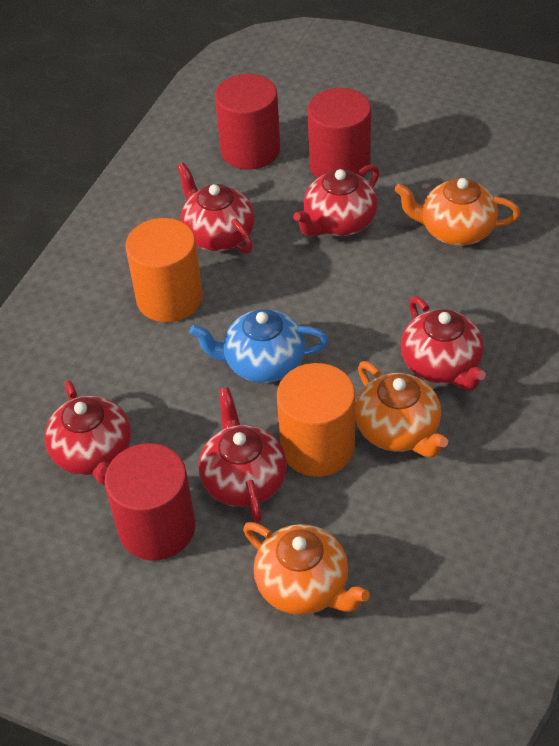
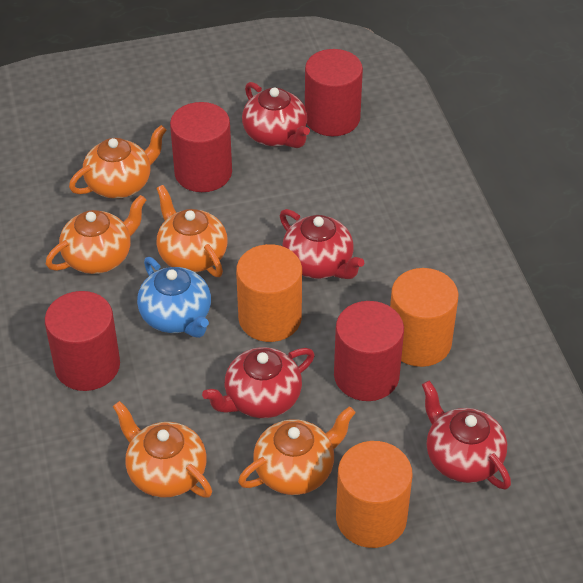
orange cylinder: [125,218,203,322] [277,363,355,477] = 2 -> [236,244,302,342] [336,441,412,548] [390,268,458,367] = 3
orange teapot: [243,522,370,615] [355,361,448,458] [394,178,520,246] = 3 -> [46,195,146,274] [69,125,167,199] [113,401,212,498] [156,185,228,277] [238,406,356,495] = 5
red cylinder: [104,443,195,561] [215,74,280,170] [307,88,371,178] = 3 -> [45,291,120,391] [170,102,232,192] [305,49,363,136] [334,301,404,401] = 4
red teapot: [44,380,131,485] [177,162,255,254] [198,387,287,523] [293,164,380,236] [401,296,486,391] = 5 -> [202,347,314,418] [242,82,310,148] [280,209,364,279] [422,381,511,490] = 4

